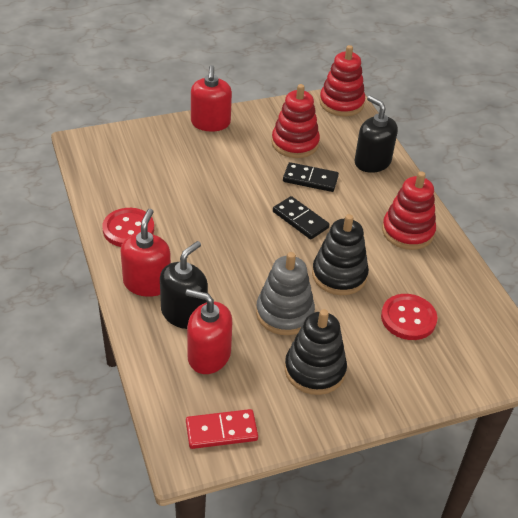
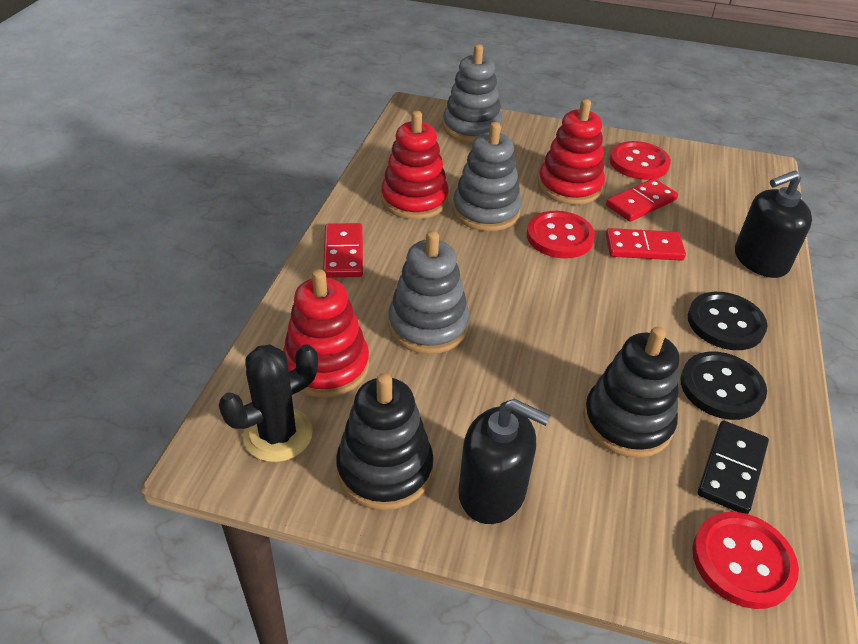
black button: none = 0 -> [680,352,767,420] [688,292,767,350] = 2
black cactus: none = 0 -> [219,344,318,462] = 1
black domino: [273,196,330,239] [283,162,339,192] = 2 -> [698,421,769,514] = 1
grey stacking toy: [256,252,315,335] = 1 -> [388,230,470,354] [443,44,503,143] [453,122,522,231] = 3
red button: [102,208,154,247] [381,294,437,340] = 2 -> [527,211,595,258] [609,141,671,180] [692,512,799,609] = 3
red domino: [186,409,258,449] = 1 -> [323,223,363,278] [606,178,678,222] [606,228,686,261] = 3
red soap dispenser: [120,209,171,297] [186,289,232,374] [191,65,232,131] = 3 -> none = 0

